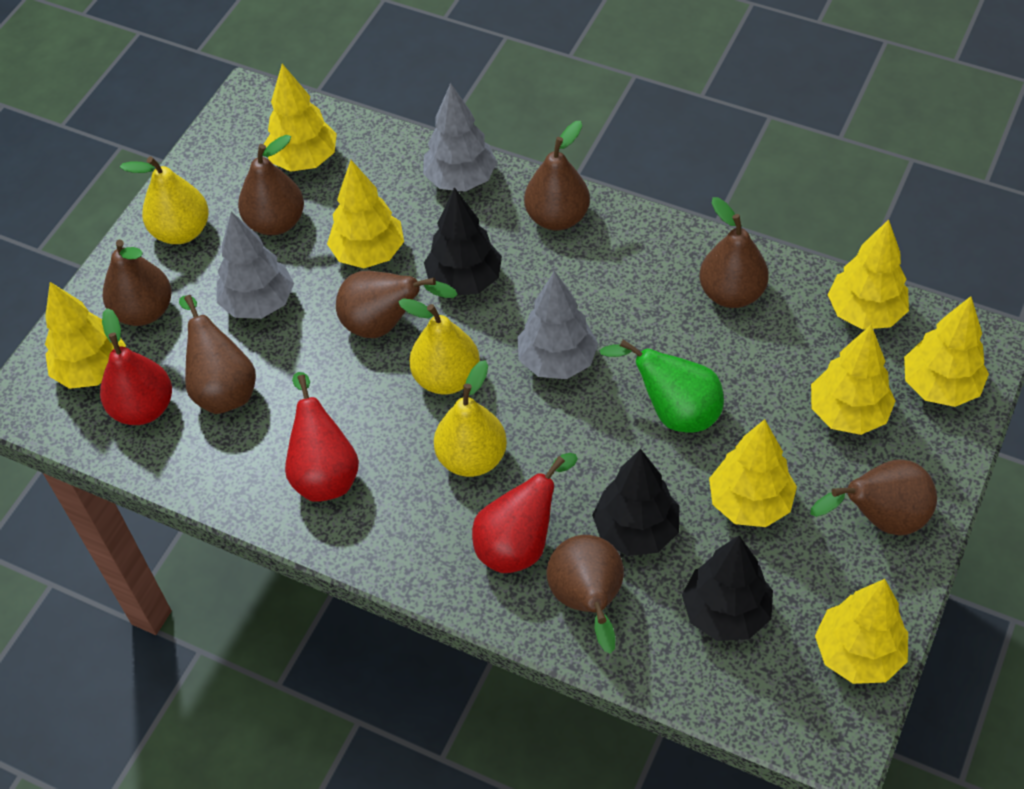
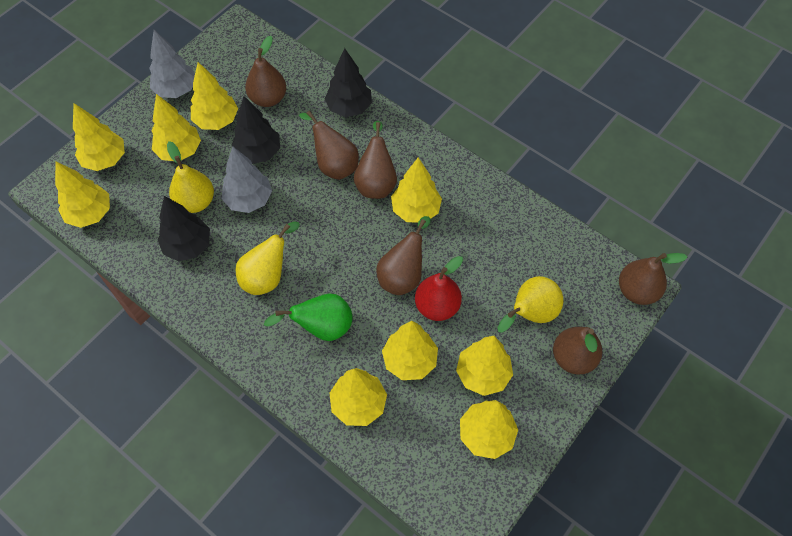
brown pear: [103,240,172,326] [179,295,256,414] [238,135,304,235] [336,271,458,338] [524,121,590,231] [546,535,624,654] [699,197,769,308] [810,459,937,536] = 8 -> [245,36,286,107] [299,111,359,180] [354,121,397,199] [376,216,431,295] [553,327,602,375] [619,253,687,305] = 6
grey tree: [217,212,294,319] [423,83,497,192] [517,271,598,379] = 3 -> [149,30,195,98] [221,147,272,213] = 2
red pear: [100,308,172,425] [285,372,359,502] [472,453,578,573] = 3 -> [415,256,463,321] = 1
yellow tree: [45,282,126,389] [264,64,337,172] [327,160,404,268] [709,419,797,527] [811,325,895,435] [815,579,908,684] [828,219,909,330] [904,296,989,407] = 8 -> [55,161,110,228] [73,103,125,171] [151,94,201,161] [191,62,238,130] [329,368,387,426] [382,321,438,380] [391,157,442,223] [456,336,513,396] [460,400,518,459] = 9

